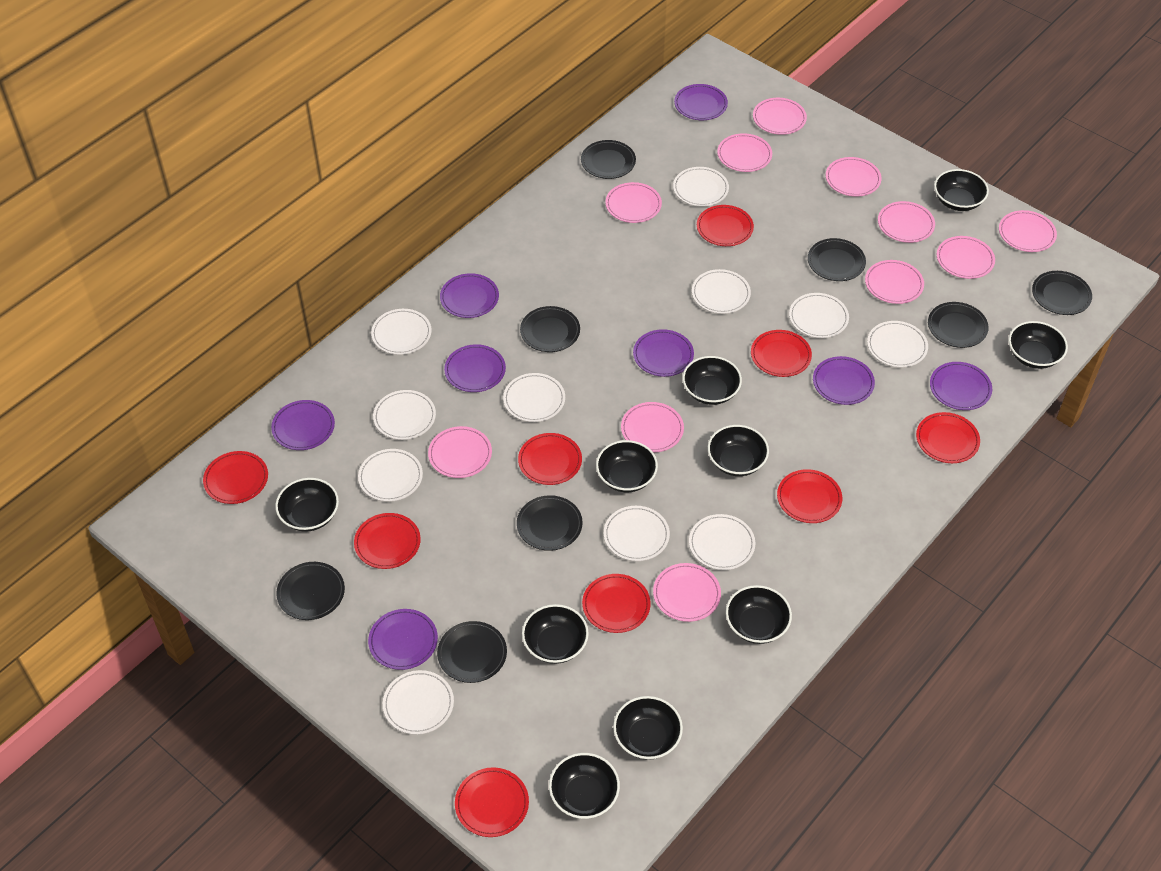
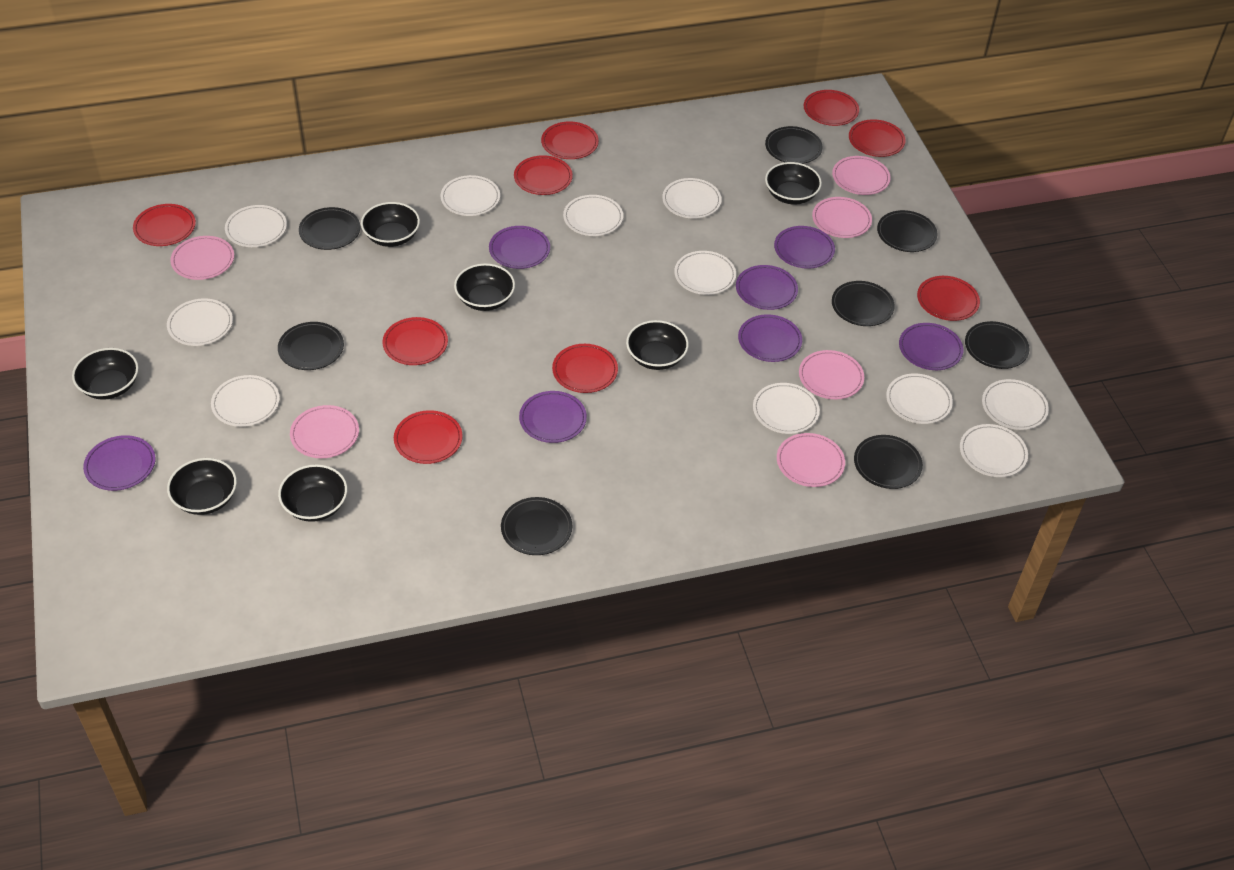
black bowl: [275,478,339,532] [522,604,589,664] [549,753,620,819] [596,440,658,492] [613,696,683,760] [683,356,742,405] [708,425,769,476] [726,585,792,644] [934,169,989,211] [1009,321,1068,369] = 10 -> [72,348,139,400] [167,458,237,515] [278,464,347,522] [361,202,420,247] [454,263,515,311] [626,320,689,370] [765,162,822,204] = 7
pink plate: [428,426,492,478] [605,182,662,223] [621,402,684,452] [653,563,721,622] [717,133,772,172] [753,98,807,135] [826,157,882,197] [865,260,924,304] [878,201,935,243] [937,236,995,279] [999,210,1057,252] = 11 -> [170,236,234,280] [290,405,359,458] [777,433,845,487] [799,350,864,400] [812,197,872,238] [832,156,891,195] = 6
purple plate: [271,400,335,450] [368,609,438,670] [440,273,499,318] [444,344,506,392] [633,329,694,377] [674,84,728,120] [813,356,875,405] [930,362,992,410] = 8 -> [83,435,155,491] [489,226,550,269] [519,391,587,443] [736,265,798,310] [738,314,802,362] [774,226,835,269] [899,323,963,370] = 7

